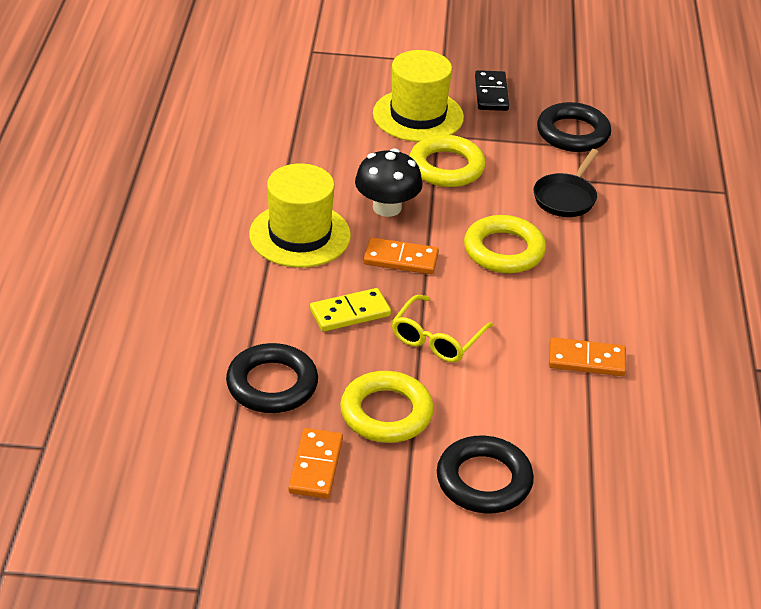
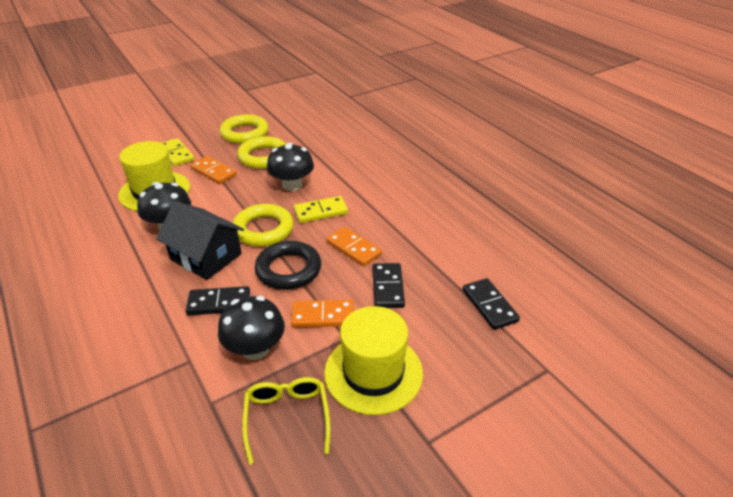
black domino: [475,70,509,111] = 1 -> [185,286,250,315] [372,263,405,308] [463,278,520,330] = 3
black house: none = 0 -> [156,201,244,280] = 1
black mushroom: [355,148,423,217] = 1 -> [137,182,191,230] [218,296,285,360] [267,143,314,191] = 3
black pan: [534,149,598,217] = 1 -> none = 0
black ring: [226,343,318,413] [437,436,534,514] [537,102,611,152] = 3 -> [255,241,321,290] = 1
yellow domino: [310,288,391,332] = 1 -> [162,138,195,166] [294,196,348,223] = 2

